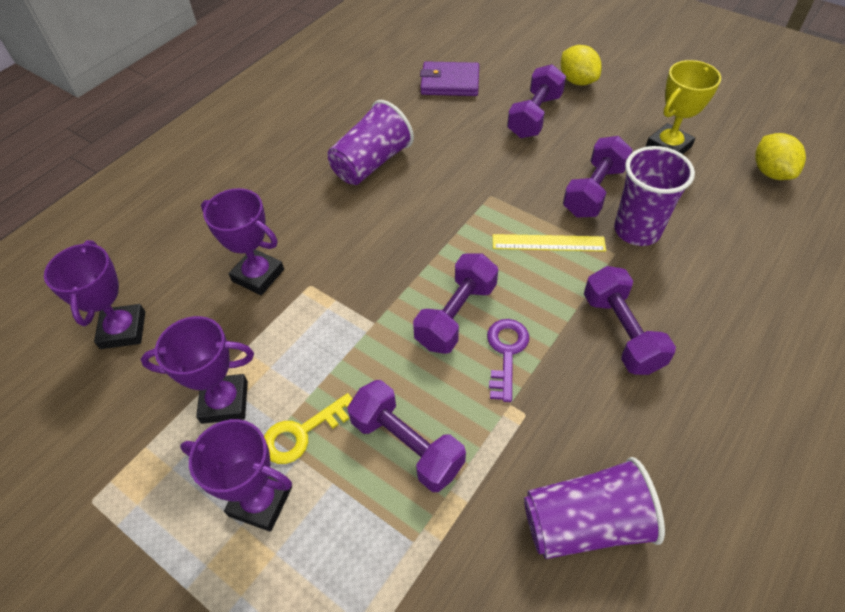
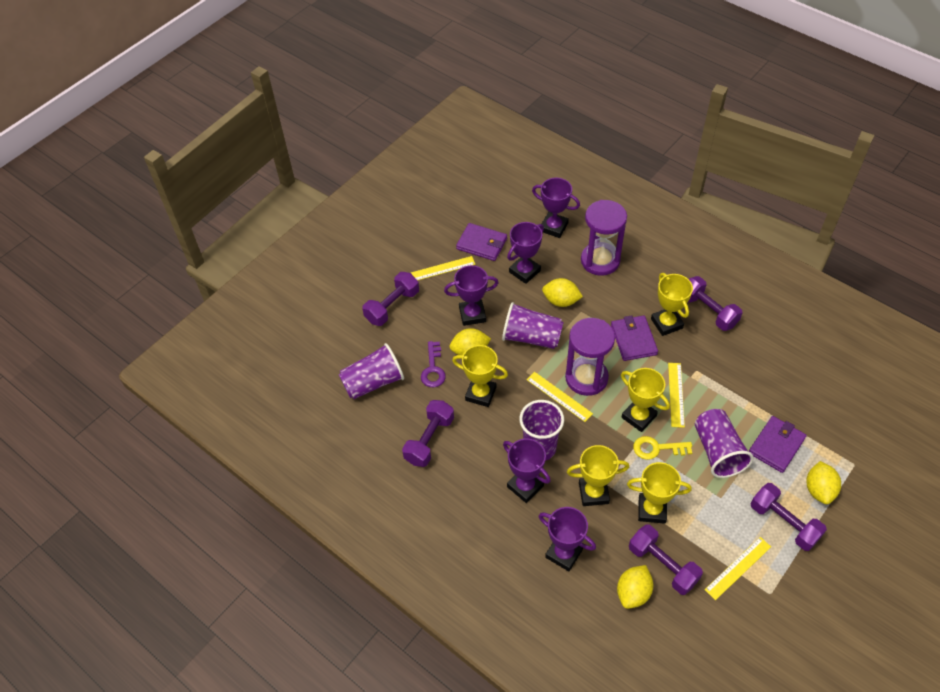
purple cup: [328,100,414,185] [524,457,665,559] [614,146,695,246] = 3 -> [339,343,404,399] [502,302,564,349] [519,400,564,461] [695,409,754,478] = 4
purple hourglass: none = 0 -> [565,318,615,396] [581,200,627,276] = 2
purple trophy: [44,240,145,349] [141,316,254,424] [180,419,292,532] [201,188,284,295] = 4 -> [444,265,499,326] [503,438,551,503] [507,222,544,284] [532,178,580,238] [539,507,596,571] = 5
purple wallet: [420,61,479,96] = 1 -> [456,223,507,261] [611,315,658,361] [749,416,807,473] = 3
yellow lemon: [561,45,602,85] [755,133,806,180] = 2 -> [449,328,491,355] [542,278,583,307] [617,565,653,609] [806,461,841,504] = 4
yellow ruler: [493,234,606,252] = 1 -> [411,256,476,281] [527,372,593,422] [668,363,685,428] [705,537,771,600] = 4
yellow trophy: [646,60,721,154] = 1 -> [452,345,508,407] [567,445,629,506] [621,368,670,432] [627,462,691,524] [651,273,693,336] = 5

